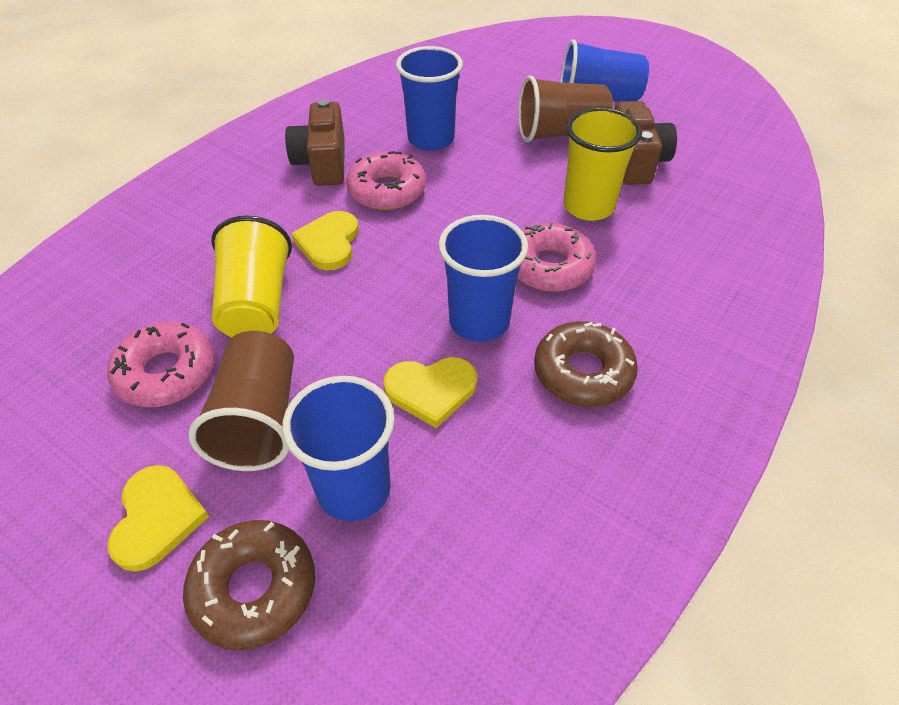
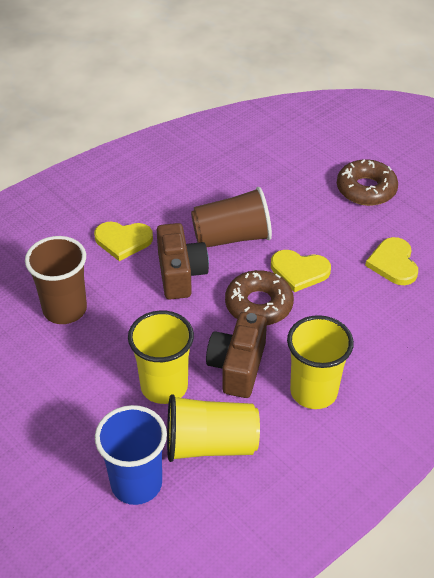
blue cup: [282,376,395,521] [396,46,463,151] [438,215,528,342] [560,39,649,102] = 4 -> [95,405,167,505] = 1
pink donut: [107,322,215,407] [346,151,426,210] [517,223,596,292] = 3 -> none = 0
yellow cup: [211,216,292,337] [563,107,642,221] = 2 -> [128,311,194,404] [167,394,260,462] [287,315,354,409] = 3

